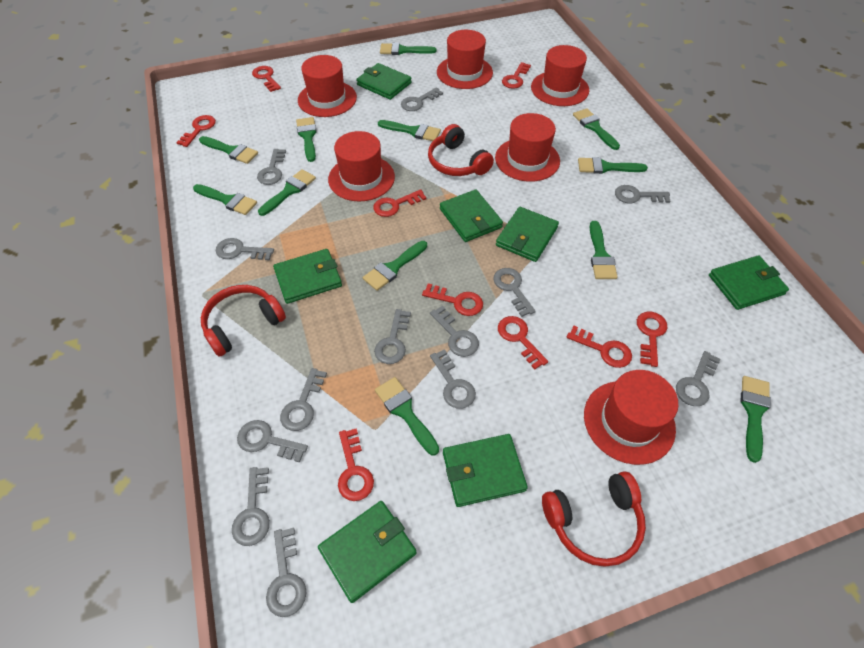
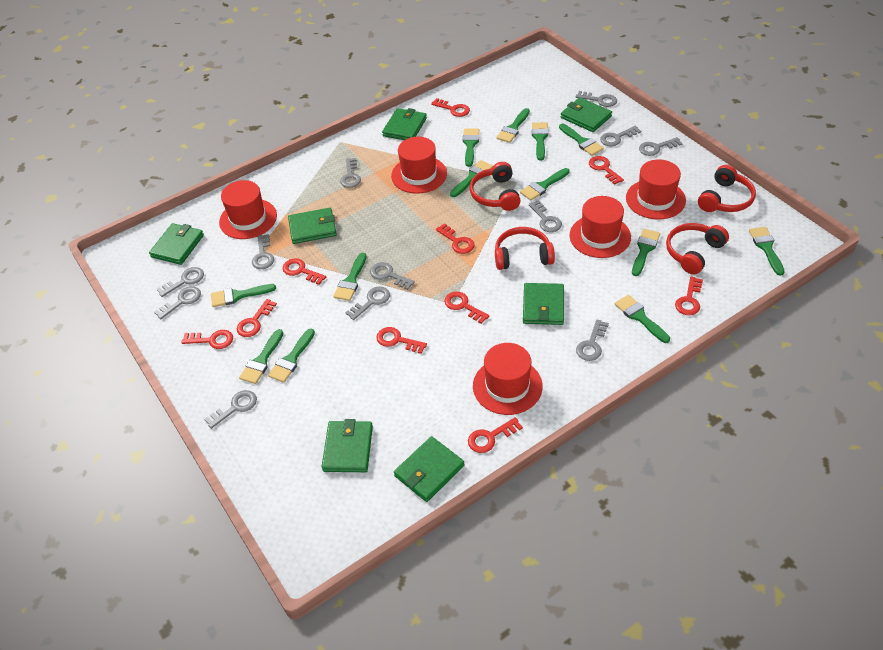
green brush: [193,184,257,215] [199,136,258,164] [258,169,316,216] [296,117,317,162] [363,241,427,291] [375,377,439,456] [378,120,441,141] [380,43,436,55] [573,108,620,150] [578,157,648,174] [589,221,618,279] [741,376,771,463] = 12 -> [211,284,276,307] [239,329,283,384] [268,329,315,383] [333,253,367,301] [450,160,493,197] [463,128,479,167] [496,108,530,143] [520,168,570,201] [532,122,548,161] [559,123,604,156] [615,295,670,343] [632,229,660,276] [749,227,785,276] = 13
grey key: [216,238,274,261] [232,467,270,546] [237,420,308,463] [257,149,286,185] [266,528,307,617] [280,368,327,431] [374,309,411,364] [401,88,443,111] [430,305,479,357] [430,349,476,409] [493,268,536,317] [615,185,670,203] [676,351,720,406] = 13 -> [154,286,201,319] [157,267,204,297] [204,390,257,429] [252,234,274,269] [340,158,361,188] [346,286,390,320] [370,262,415,290] [529,200,562,232] [576,91,617,107] [576,319,609,361] [600,126,641,146] [639,137,683,156] = 12
red hat: [298,55,357,117] [328,131,395,201] [437,30,493,89] [495,113,560,182] [531,45,589,106] [584,370,678,465] = 6 -> [219,180,277,239] [391,137,447,194] [473,343,543,415] [570,196,631,258] [626,159,686,219] = 5
red headphones: [201,285,286,356] [428,124,494,176] [542,471,646,567] = 3 -> [470,162,521,211] [495,227,555,270] [666,223,729,275] [698,165,756,212] = 4
red key: [176,115,216,147] [252,66,281,92] [338,428,374,501] [373,189,427,217] [422,283,483,316] [498,316,548,369] [502,62,531,89] [567,326,632,368] [637,312,667,367] = 9 -> [181,330,233,349] [237,299,277,337] [283,258,326,285] [376,327,427,354] [431,98,470,117] [436,223,475,254] [444,291,490,324] [468,417,523,453] [589,156,624,185] [675,276,703,315] = 10

